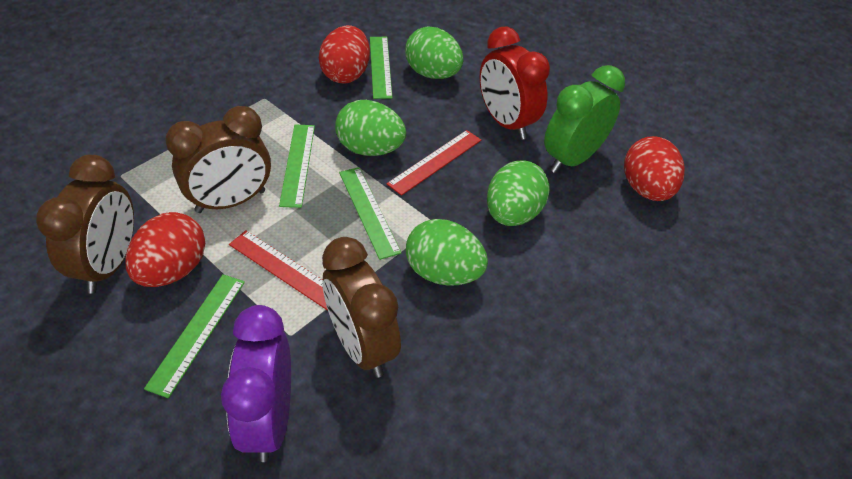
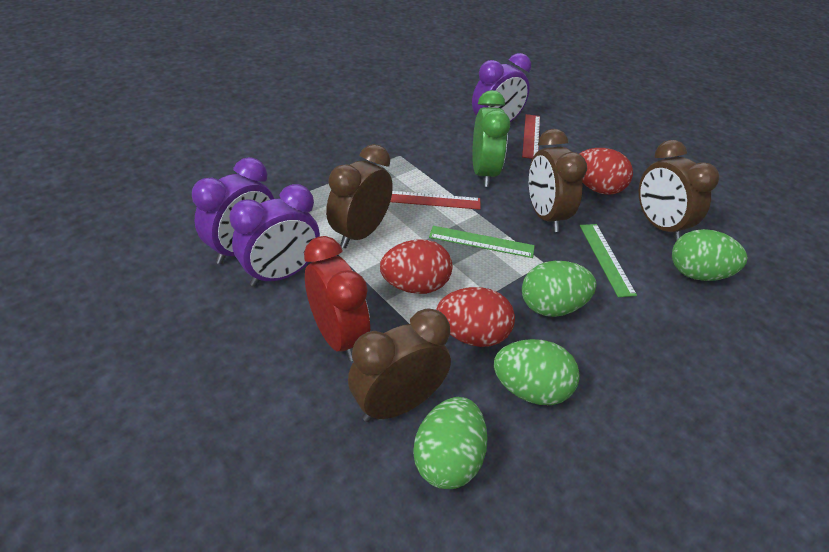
brown clock: [36,155,134,294] [165,106,271,213] [322,237,401,378] = 3 -> [326,144,393,248] [348,308,451,422] [529,129,587,232] [639,140,719,242] = 4
green ruler: [144,274,245,398] [279,124,315,208] [339,167,402,260] [370,37,393,99] = 4 -> [429,226,535,258] [580,224,637,297] = 2
purple clock: [221,305,291,462] = 1 -> [192,157,274,264] [229,184,320,286] [472,53,531,122] = 3

